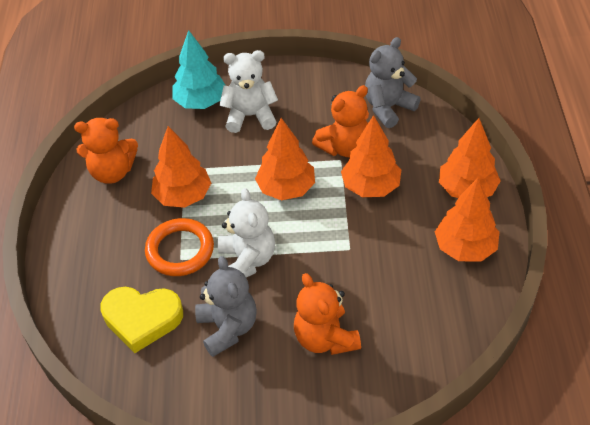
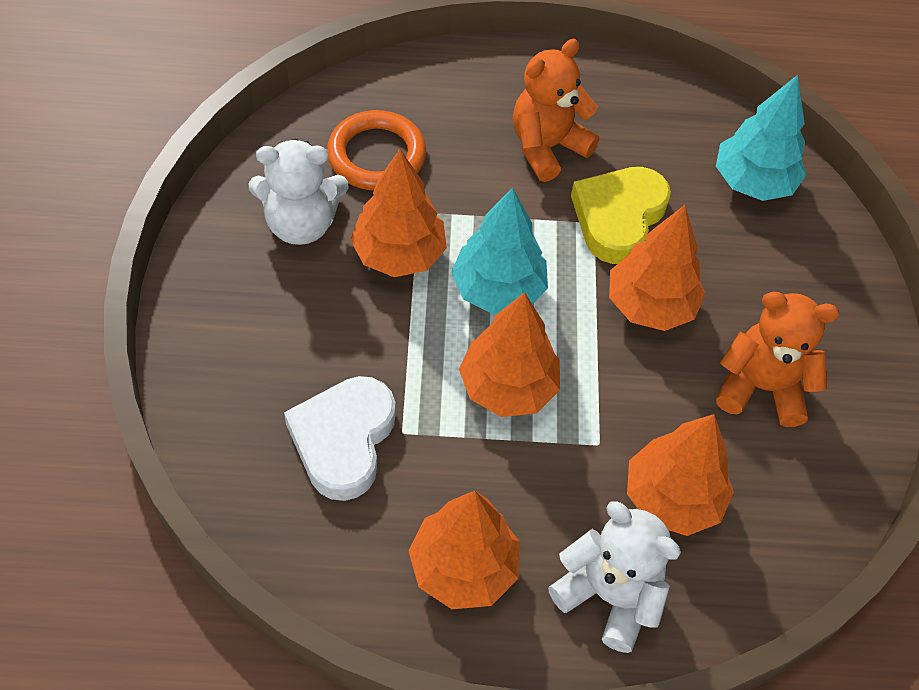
grey teddy bear: [195,256,257,357] [365,37,421,128] = 2 -> none = 0
orange teddy bear: [74,118,138,184] [294,273,361,355] [312,85,369,157] = 3 -> [513,39,599,182] [716,292,839,427] = 2
turquoise tree: [172,30,226,109] = 1 -> [451,187,548,314] [716,75,806,201] = 2
white heart: none = 0 -> [284,376,395,501] = 1

